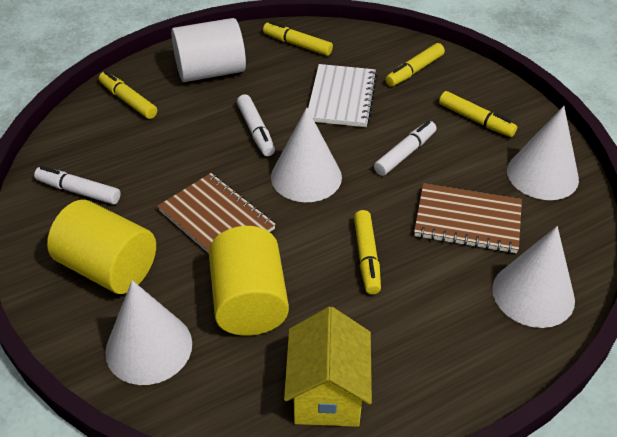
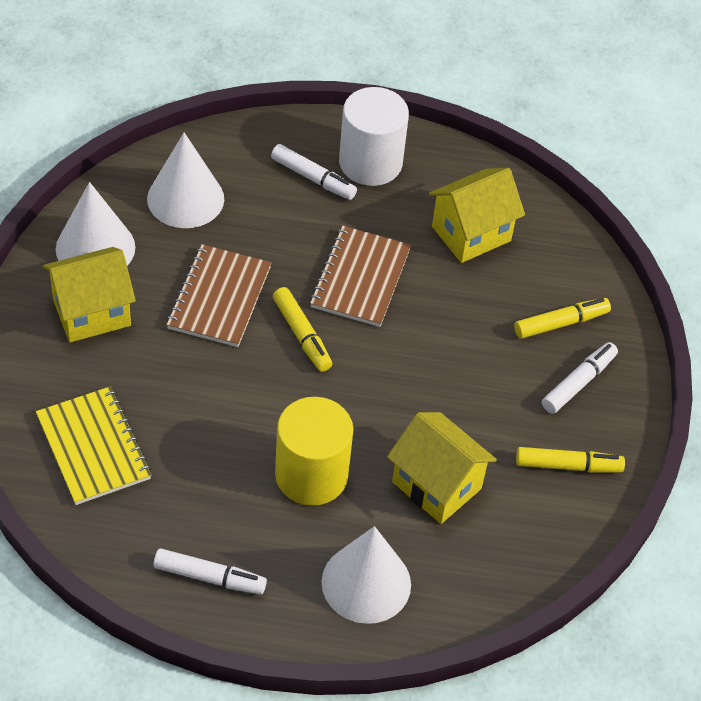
white cone: [105,280,192,385] [271,107,342,202] [492,226,575,328] [507,106,579,200] = 4 -> [56,182,135,266] [147,132,224,228] [321,526,411,624] = 3
white notebook: [308,64,377,127] = 1 -> none = 0
yellow cylinder: [47,200,156,294] [209,226,289,336] = 2 -> [275,397,353,506] = 1
yellow house: [284,307,372,427] = 1 -> [43,247,136,342] [387,412,497,524] [429,168,525,263] = 3
yellow marker: [99,71,157,119] [263,21,333,56] [354,210,381,294] [386,43,445,86] [439,91,517,137] = 5 -> [273,287,332,372] [514,298,611,339] [516,447,625,473] = 3
yellow notebook: none = 0 -> [36,387,151,505] = 1

